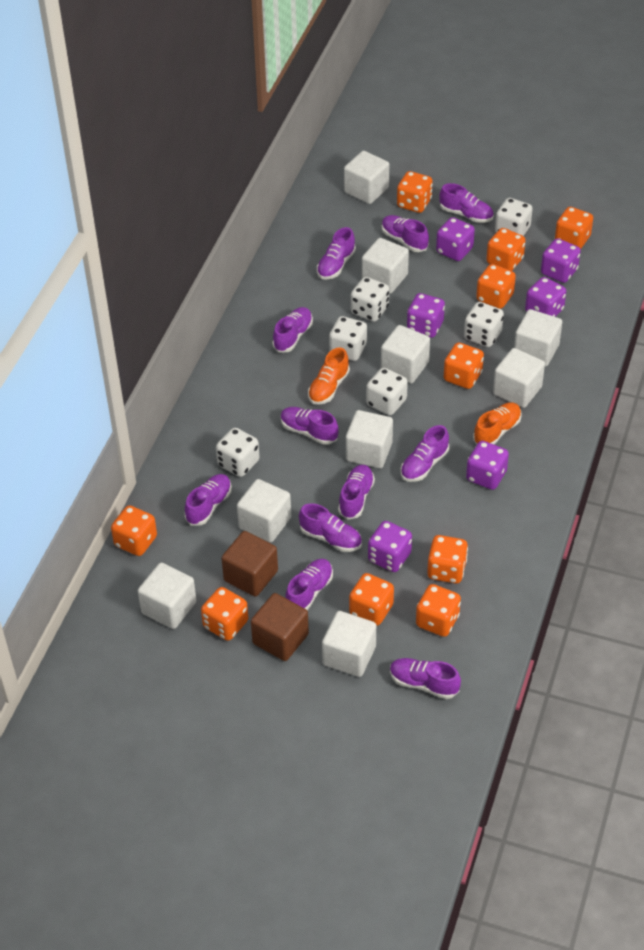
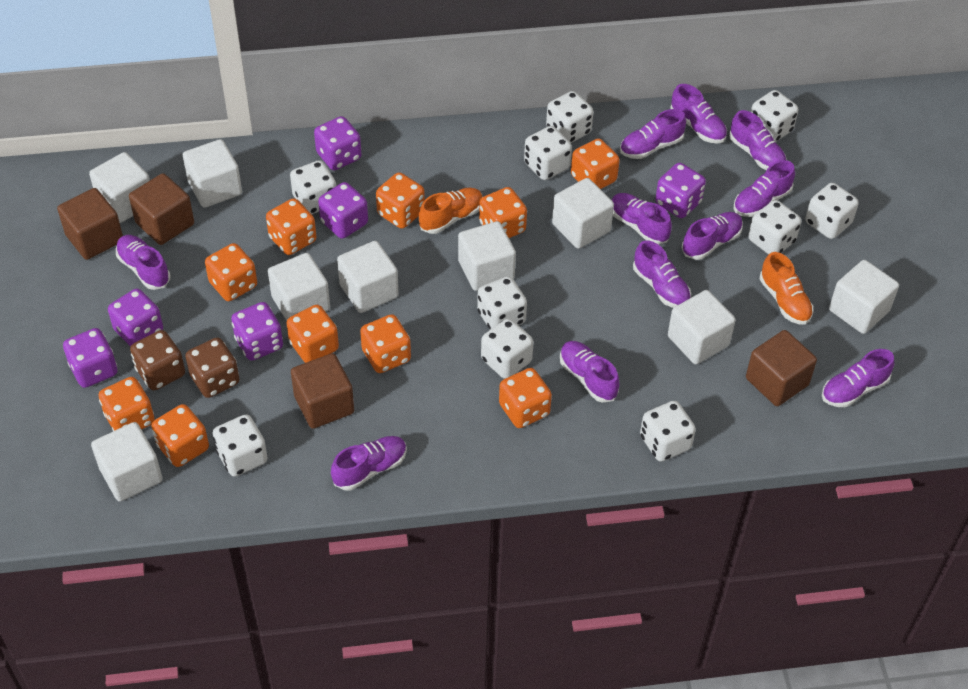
brown cube: [221,531,278,597] [251,593,309,661] = 2 -> [57,188,123,260] [129,173,194,245] [291,353,354,429] [746,330,817,406] = 4
brown dice: none = 0 -> [130,330,185,390] [185,338,239,398] = 2
white dice: [216,428,260,477] [329,316,367,361] [351,277,389,322] [366,368,408,415] [464,302,504,347] [495,198,533,236] = 6 -> [213,414,268,477] [290,160,336,214] [477,276,527,330] [481,319,533,379] [524,126,572,180] [546,91,593,143] [640,401,696,461] [748,200,801,255] [751,90,798,142] [805,183,859,239] = 10

